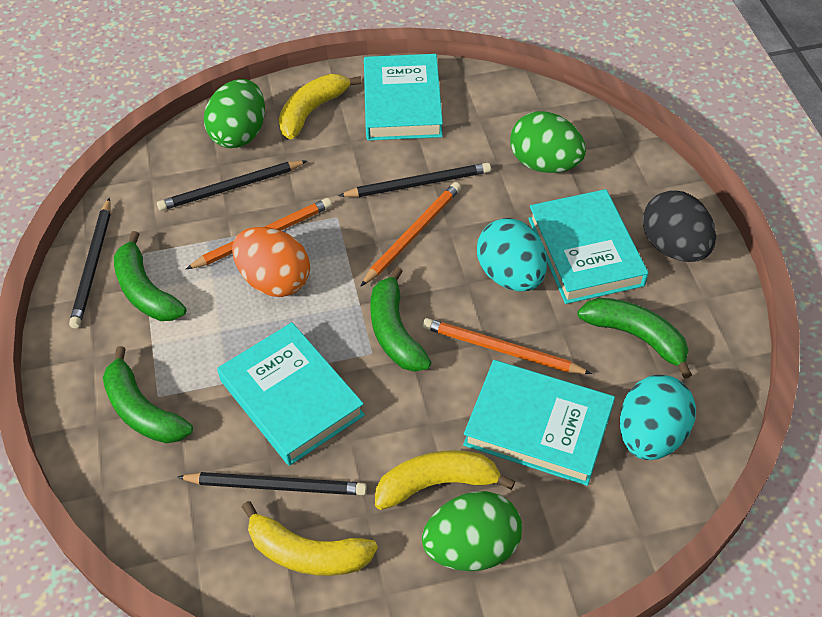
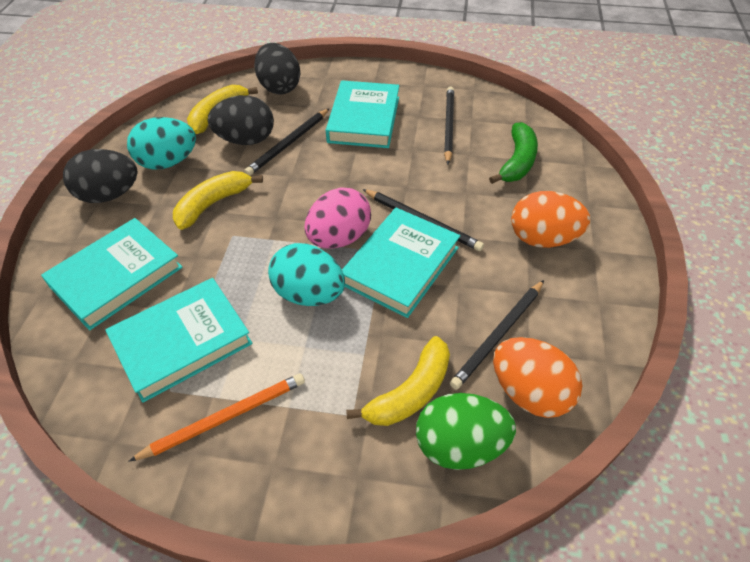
black egg: [643,190,716,262] = 1 -> [63,149,138,203] [208,95,274,145] [254,43,300,95] = 3
green banana: [103,346,193,443] [114,231,186,321] [370,267,432,372] [577,298,692,379] = 4 -> [489,122,538,184] = 1
green egg: [204,79,265,148] [422,491,522,571] [510,111,586,173] = 3 -> [416,393,516,470] = 1
orange egg: [232,227,310,297] = 1 -> [493,337,582,418] [511,191,590,248] = 2
orange pencil: [186,198,332,269] [361,182,461,286] [423,318,592,374] = 3 -> [128,373,305,462] = 1
pink egg: none = 0 -> [304,187,371,249] = 1

